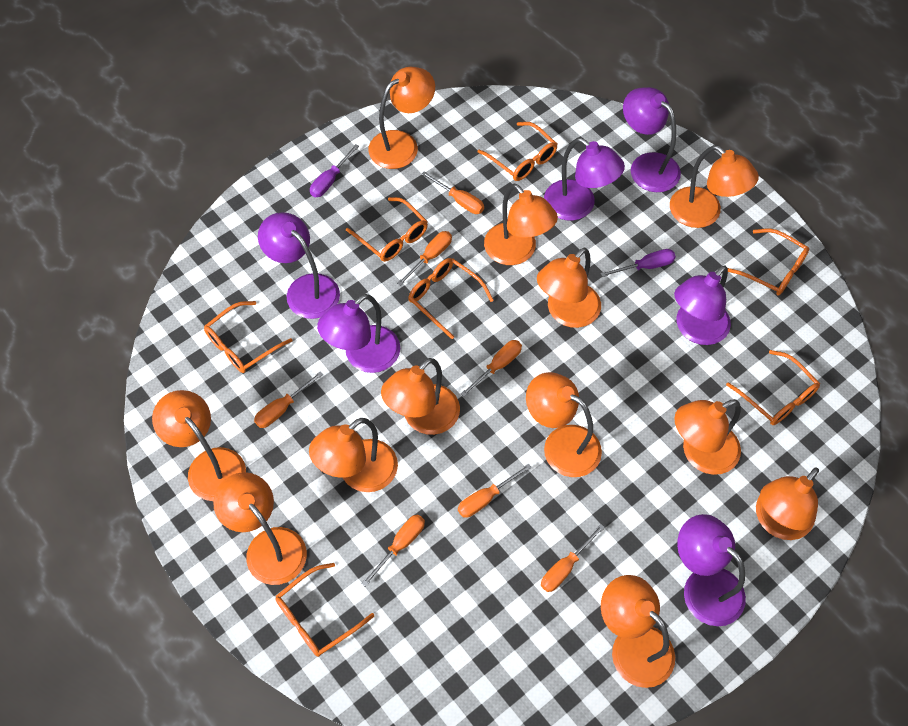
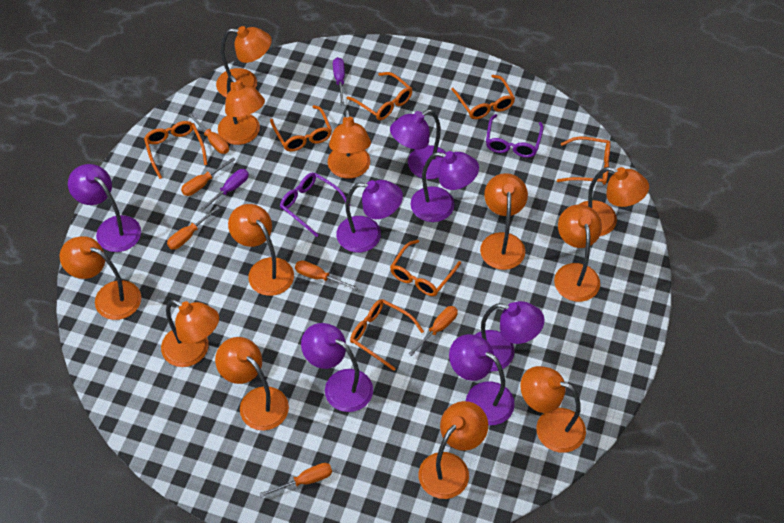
orange screwdriver: [254,372,323,428] [361,515,425,587] [397,231,452,286] [421,172,484,214] [458,464,532,518] [461,340,522,397] [541,524,605,592] = 7 -> [167,206,220,250] [181,157,236,196] [188,113,229,154] [259,463,332,497] [295,260,358,290] [408,306,458,356] = 6
purple glasses: none = 0 -> [280,173,351,237] [486,114,543,158] = 2
purple lamp: [258,212,340,319] [317,294,400,373] [544,138,625,221] [623,87,681,192] [674,265,731,345] [677,514,746,626] = 6 -> [68,164,141,252] [301,323,373,412] [336,180,403,253] [390,110,446,179] [411,151,479,222] [449,334,515,425] [475,301,544,372] = 7

